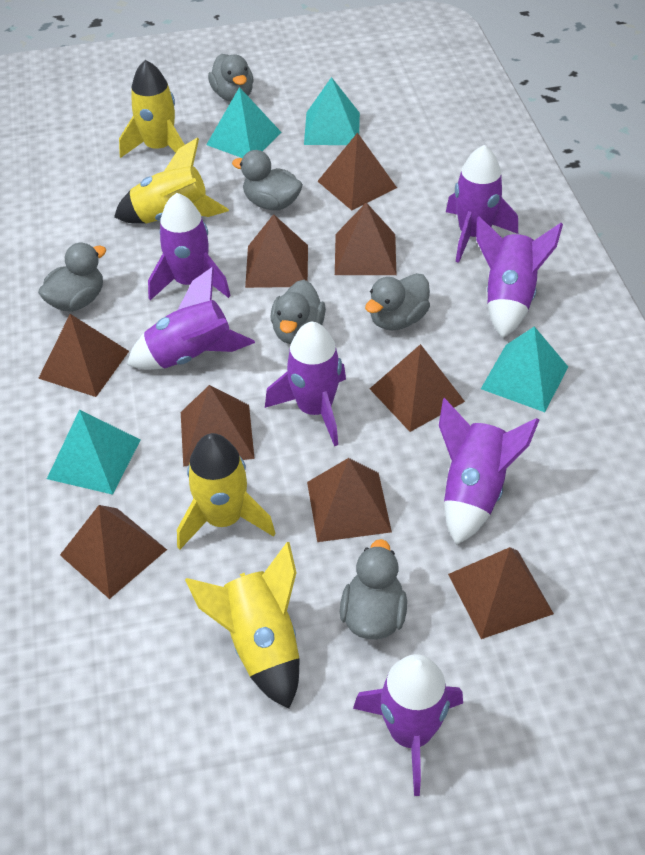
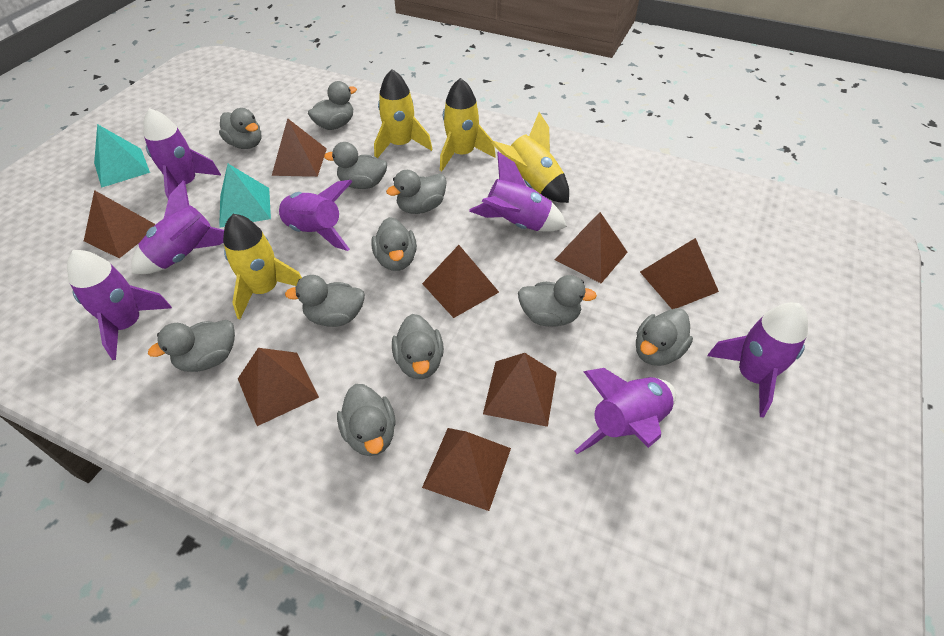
brown pyramid: [38,314,129,397] [60,505,167,599] [181,385,255,466] [245,214,308,288] [307,458,392,542] [318,132,397,210] [335,202,396,275] [370,344,465,432] [448,547,554,639] = 9 -> [84,190,156,258] [238,348,319,426] [272,118,327,177] [422,245,499,318] [422,428,511,511] [483,353,557,427] [555,212,627,283] [640,238,719,309] = 8
grey duck: [38,243,106,312] [208,54,254,102] [232,150,303,210] [271,280,326,344] [340,539,407,639] [365,273,430,331] = 6 -> [148,320,235,372] [219,108,261,149] [285,275,365,327] [308,81,357,130] [324,142,387,189] [337,384,396,456] [371,217,417,271] [386,170,447,214] [392,314,444,379] [518,275,597,326] [636,308,693,366] = 11
turquoise pyramid: [47,409,140,495] [206,87,281,158] [304,77,360,145] [481,326,568,412] = 4 -> [94,124,150,188] [219,164,271,228] = 2

